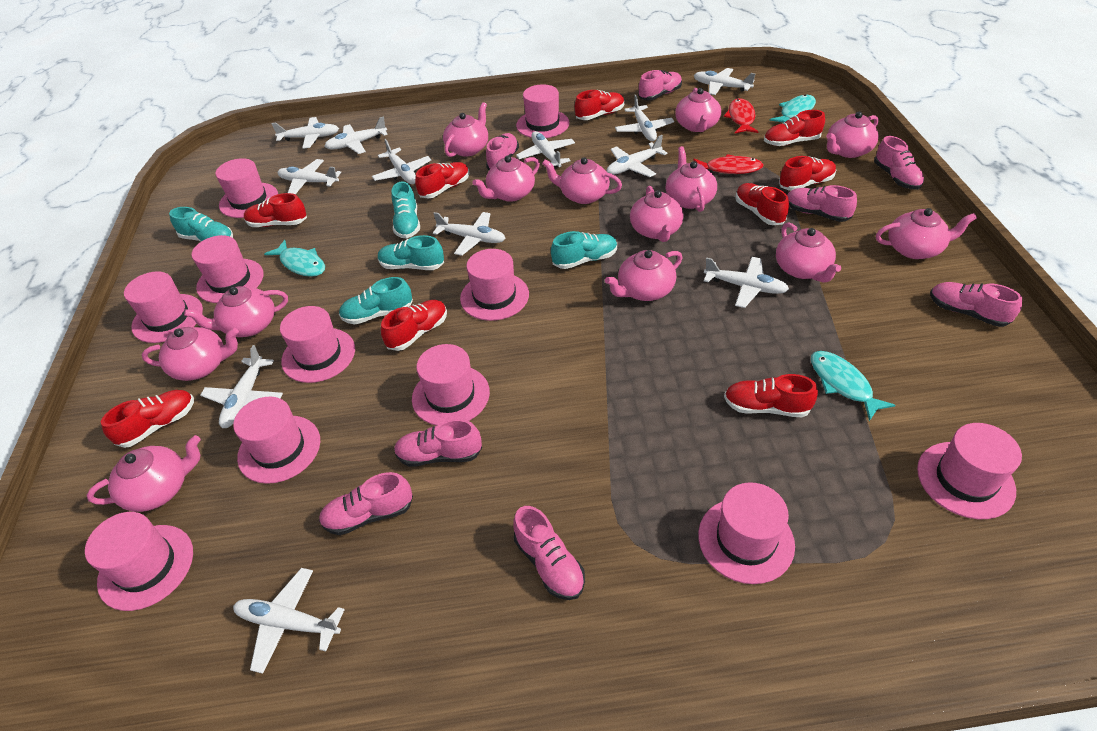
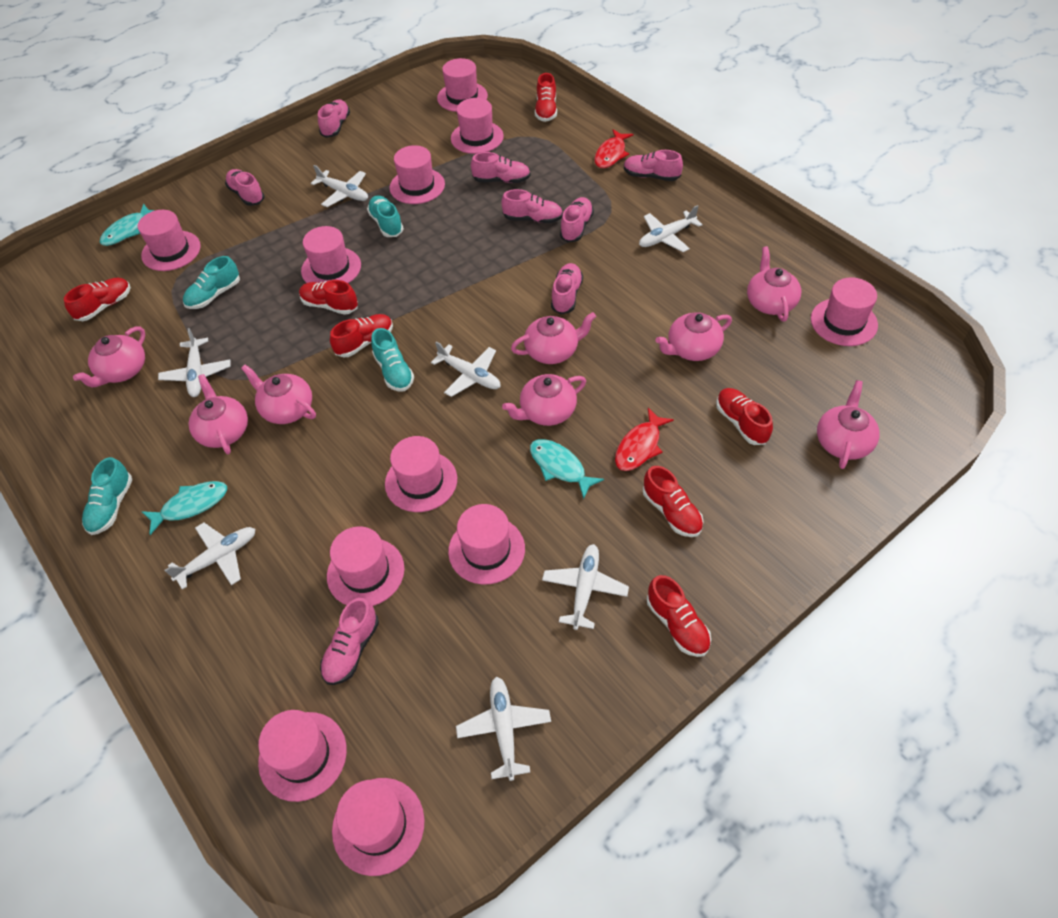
pink teapot: [87,435,201,512] [142,327,239,381] [184,286,288,337] [443,102,488,157] [472,156,540,202] [542,157,622,204] [605,250,682,301] [630,186,683,242] [666,146,717,212] [675,88,721,132] [776,222,841,283] [826,112,879,158] [876,208,977,259] = 13 -> [73,326,145,388] [189,374,248,454] [241,365,316,424] [502,374,586,426] [511,312,596,364] [655,312,732,361] [747,246,801,322] [817,380,880,469] = 8
red shoe: [101,390,194,448] [244,193,307,227] [381,300,447,351] [415,162,469,199] [575,90,625,120] [724,374,818,417] [735,183,789,225] [764,110,825,146] [779,156,836,191] = 9 -> [64,278,131,321] [299,280,358,315] [330,314,393,357] [535,73,557,122] [643,466,704,537] [647,575,711,657] [716,388,773,445] = 7
turquoise shoe: [169,207,233,241] [339,277,413,324] [378,235,444,270] [391,182,420,239] [551,231,617,269] = 5 -> [82,457,132,535] [183,256,240,309] [367,195,404,237] [371,328,414,392] = 4
white plane: [200,345,283,428] [233,568,345,674] [271,117,339,149] [277,159,341,194] [324,116,388,154] [372,139,431,184] [433,212,506,256] [516,131,575,168] [606,135,668,177] [615,95,674,141] [694,68,755,95] [704,257,789,308] = 12 -> [158,328,231,397] [164,523,255,590] [311,165,368,207] [431,341,501,397] [456,677,551,781] [542,544,629,630] [639,205,703,252] = 7

